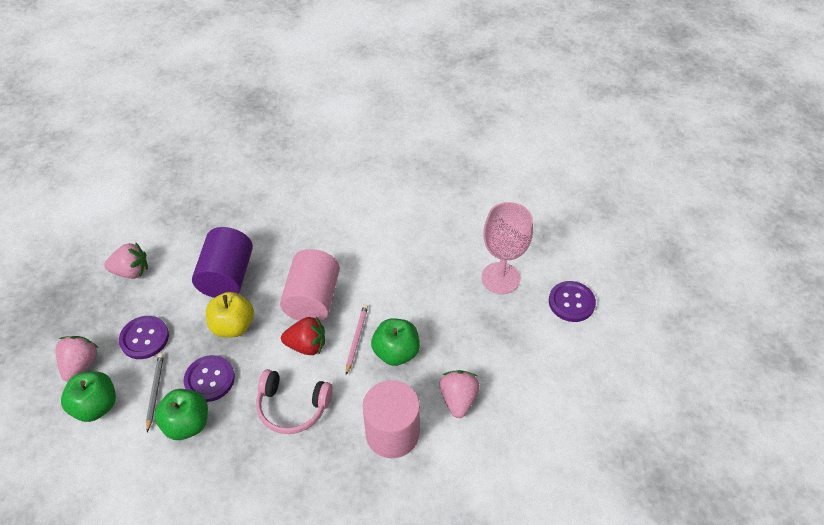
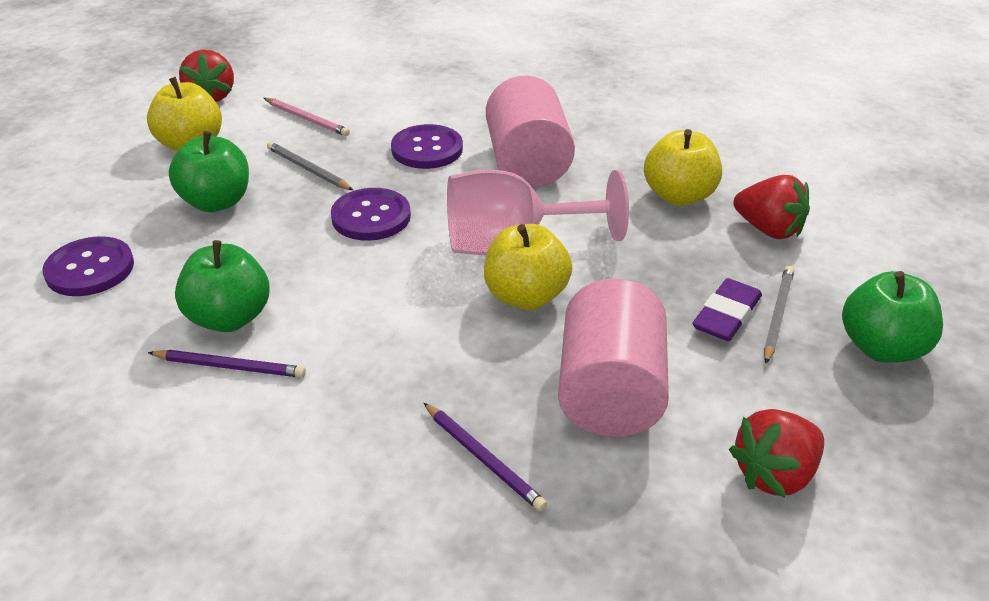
grey pencil: [146,353,164,432] = 1 -> [267,142,353,190] [764,266,794,364] = 2
pink headphones: [256,369,333,434] = 1 -> none = 0
pink strawberry: [56,336,99,382] [104,243,148,279] [439,370,480,418] = 3 -> none = 0
purple cylinder: [192,227,253,298] = 1 -> none = 0
purple eraser: none = 0 -> [692,278,762,341] = 1
purple pencil: none = 0 -> [148,350,306,378] [424,403,547,511] = 2
red strawberry: [281,317,325,355] = 1 -> [179,50,234,102] [729,409,824,498] [733,175,810,239] = 3
yellow apple: [206,292,254,337] = 1 -> [147,77,222,151] [484,224,572,310] [644,129,722,206] = 3

